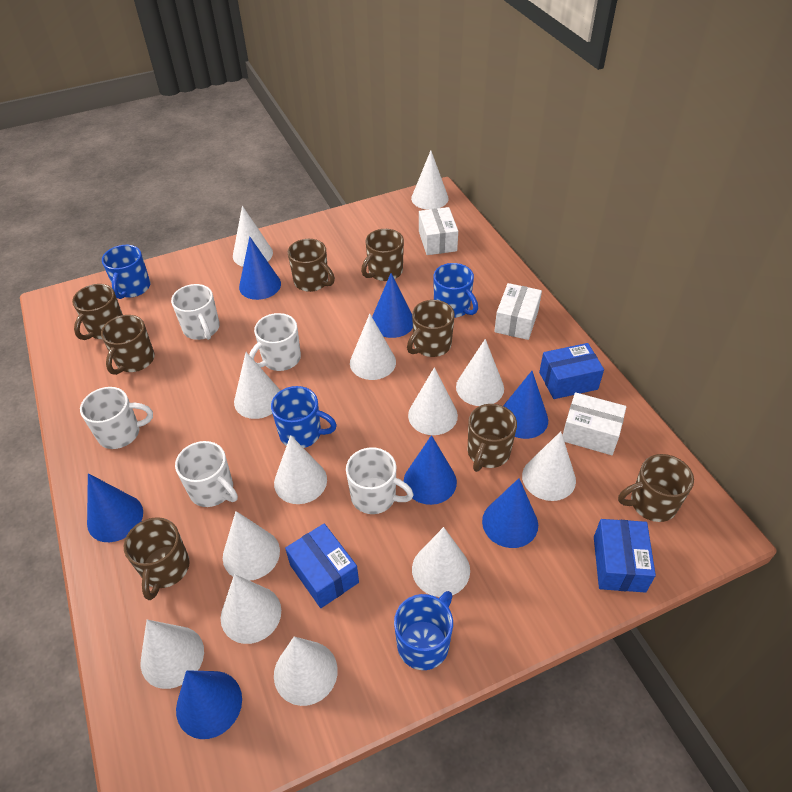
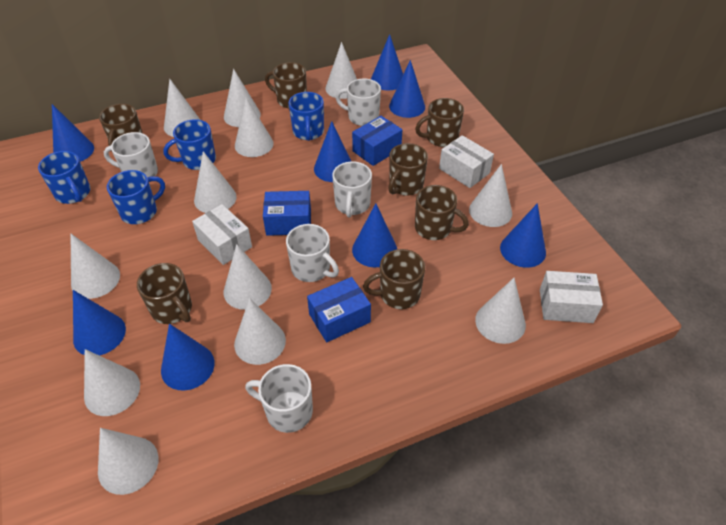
blue cone: [87,473,143,542] [176,670,242,739] [239,236,281,300] [372,273,413,338] [403,435,457,505] [482,478,538,548] [503,371,548,439] = 7 -> [52,104,94,162] [73,290,126,355] [161,324,215,391] [314,121,351,182] [352,203,397,267] [371,34,403,91] [389,60,425,118] [500,203,546,268] = 8
brown mug: [72,284,123,340] [101,315,155,375] [124,517,190,600] [288,239,335,292] [361,229,404,281] [407,300,455,357] [468,404,517,472] [618,454,694,522] = 8 -> [99,104,142,152] [137,263,192,324] [265,62,307,108] [363,249,425,309] [388,143,428,196] [415,98,464,147] [415,185,469,240] = 7
white cone: [141,620,204,689] [221,574,281,644] [223,511,280,581] [233,206,273,267] [234,352,281,419] [274,435,327,504] [274,637,338,706] [350,314,396,380] [408,367,458,435] [411,150,449,210] [412,527,470,597] [456,339,504,406] [522,431,576,501] = 13 -> [71,234,120,299] [84,349,140,416] [98,428,159,495] [164,79,200,137] [194,151,237,213] [224,69,261,127] [224,244,272,310] [234,298,286,365] [235,98,273,157] [325,42,357,99] [469,164,512,227] [475,278,526,344] = 12

